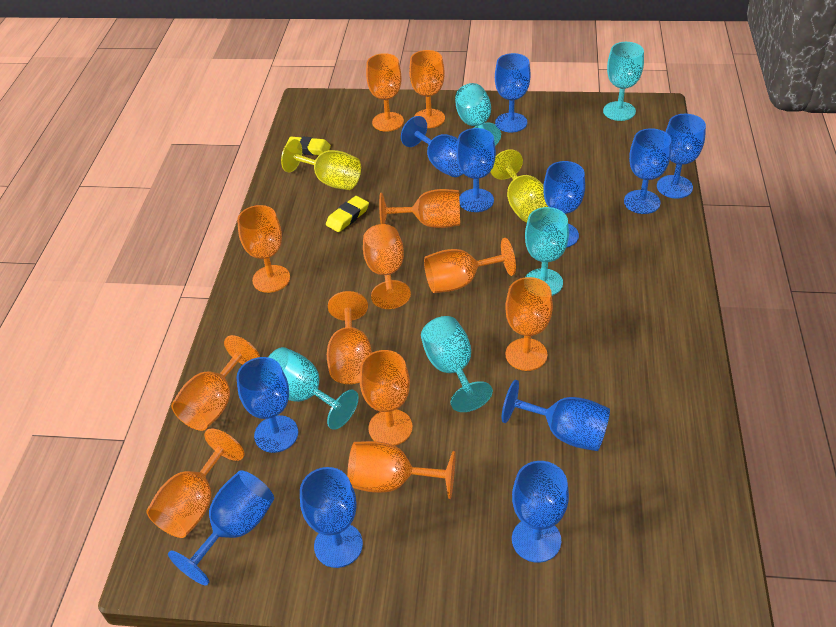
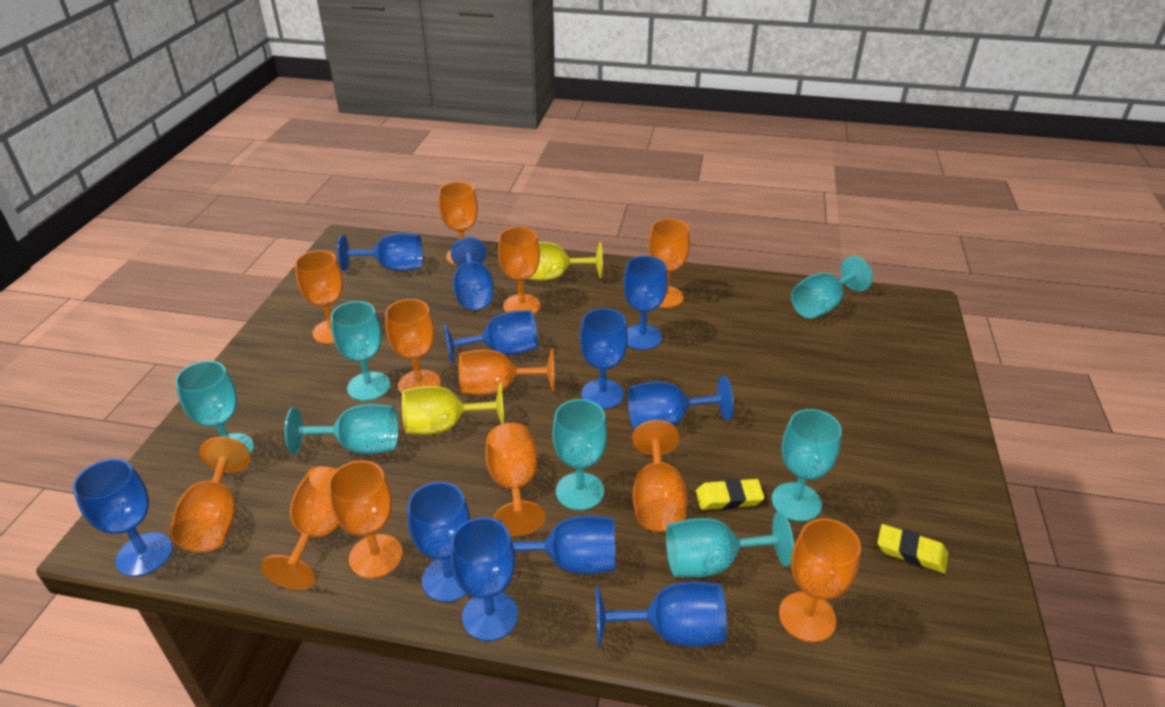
turquoise goblet: [268,347,359,430] [421,316,493,412] [455,83,501,146] [525,207,569,296] [603,42,644,121] = 5 -> [175,361,254,454] [285,404,398,454] [330,301,390,401] [552,399,607,511] [666,512,794,578] [771,409,842,522] [791,256,873,319] = 7

